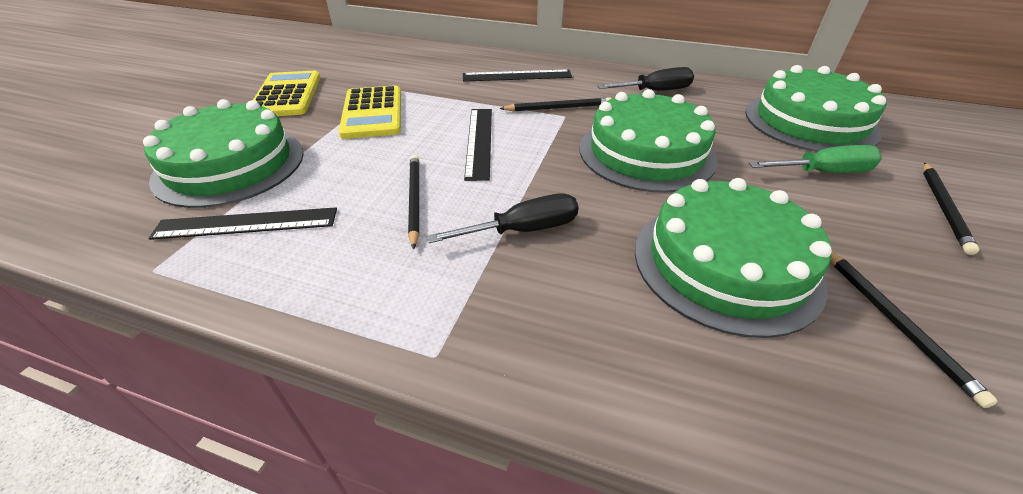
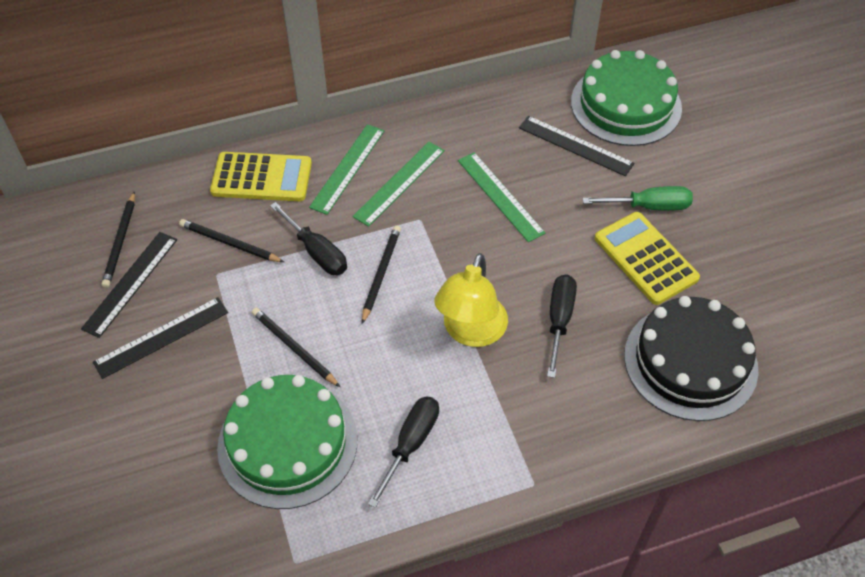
black cake: none = 0 -> [624,296,759,421] = 1
black screwdriver: [427,193,579,243] [597,67,694,91] = 2 -> [270,202,347,275] [368,396,439,508] [547,275,577,378] = 3
green cake: [143,99,304,208] [579,89,718,193] [635,178,832,338] [745,65,886,152] = 4 -> [217,375,357,509] [571,50,682,146] = 2
green ruler: none = 0 -> [309,124,384,215] [352,142,445,227] [458,152,545,242] = 3
yellow lamp: none = 0 -> [434,253,508,347] = 1

